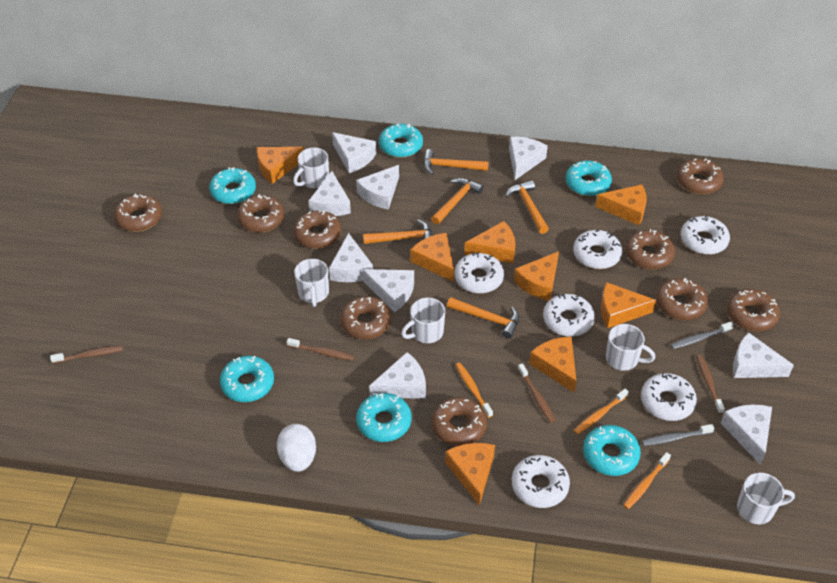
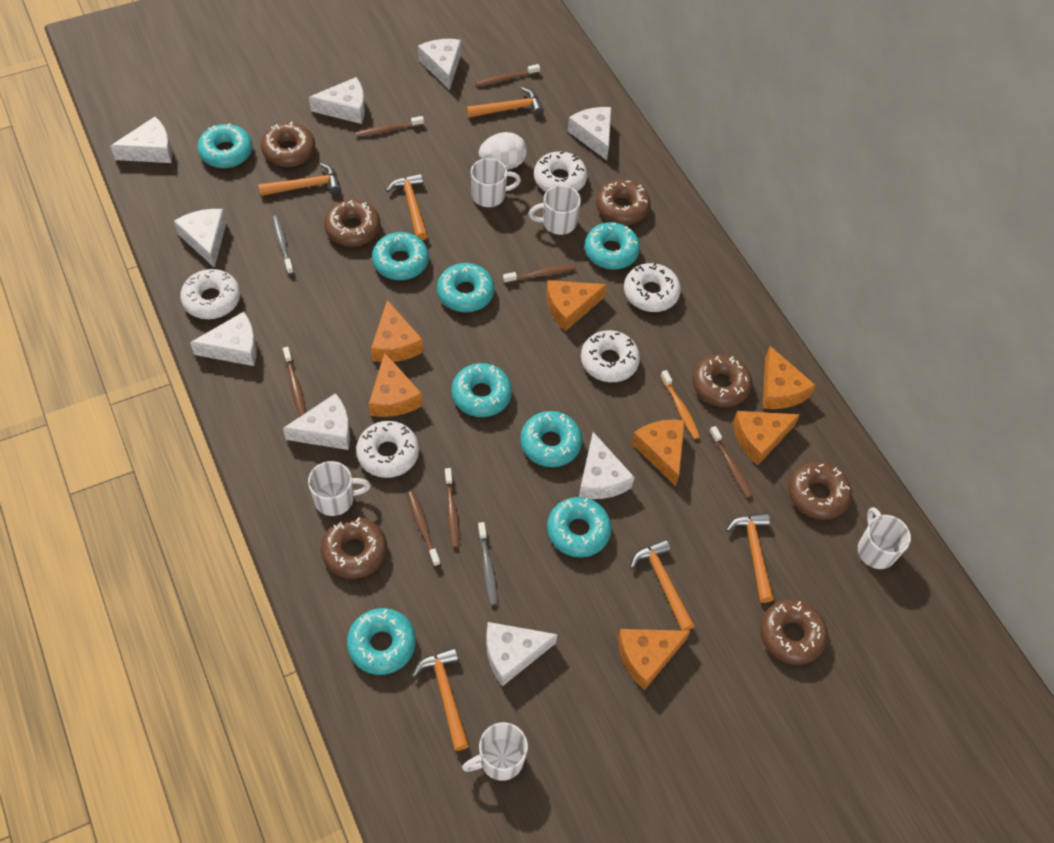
brown donut: [114,194,162,232] [237,194,285,233] [293,209,341,249] [340,296,392,339] [432,397,487,446] [626,229,675,269] [656,278,708,320] [677,158,724,194] [727,289,780,331] = 9 -> [261,122,315,167] [321,517,387,579] [324,200,380,247] [596,179,651,225] [692,354,752,407] [760,600,828,665] [789,462,852,520] = 7
brown toothbrush: [50,346,123,364] [287,338,354,361] [518,363,555,423] [696,355,725,414] = 4 -> [283,347,306,416] [355,116,424,137] [407,491,440,566] [445,468,459,548] [476,64,540,87] [503,264,576,283] [709,426,753,498] = 7
orange cheese: [257,147,304,184] [410,233,454,282] [445,443,495,506] [464,221,516,264] [514,251,559,301] [529,337,576,392] [595,185,646,225] [601,282,656,328] = 8 -> [369,352,423,417] [371,300,423,362] [546,280,607,331] [618,629,690,690] [631,420,685,486] [733,411,800,465] [763,346,816,409] = 7
orange hammer: [363,219,432,244] [423,149,489,175] [431,178,484,225] [447,297,519,338] [506,180,549,234] = 5 -> [258,163,341,196] [386,173,428,240] [412,647,469,751] [466,87,544,118] [630,539,695,631] [726,513,774,603] = 6
orange toothbrush: [456,363,493,418] [574,389,629,434] [623,452,671,509] = 3 -> [661,370,700,439] = 1
turquoise donut: [209,167,256,204] [220,356,274,402] [356,393,412,442] [379,124,423,158] [566,161,612,196] [583,425,641,476] = 6 -> [197,123,253,168] [347,608,416,675] [372,232,429,280] [437,263,494,312] [451,363,512,417] [520,411,582,467] [547,497,612,557] [584,222,640,270] = 8
white donut: [455,253,504,293] [512,455,570,508] [543,294,595,337] [573,230,622,269] [641,373,697,421] [681,215,730,255] = 6 -> [180,269,240,319] [356,421,419,478] [534,151,587,192] [581,330,640,382] [624,262,681,312] = 5

